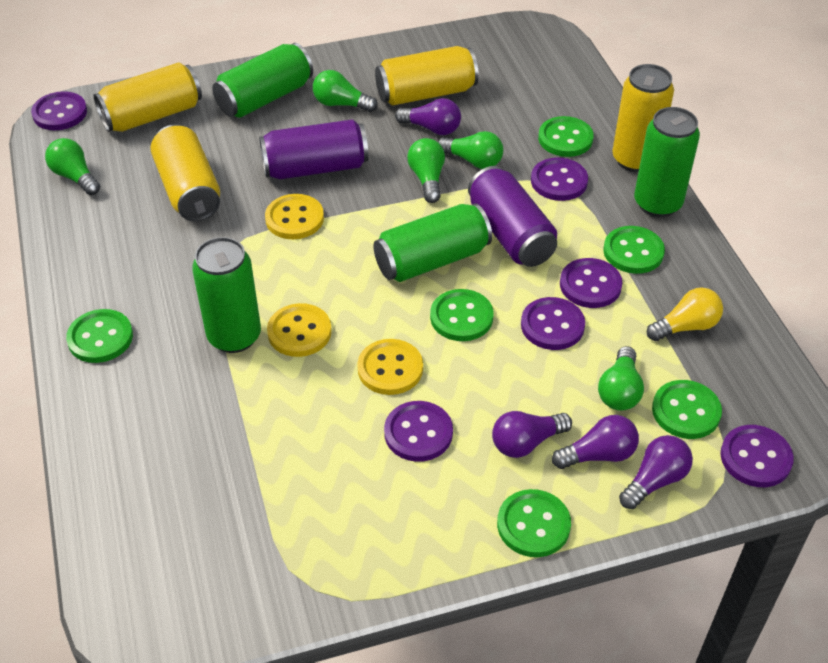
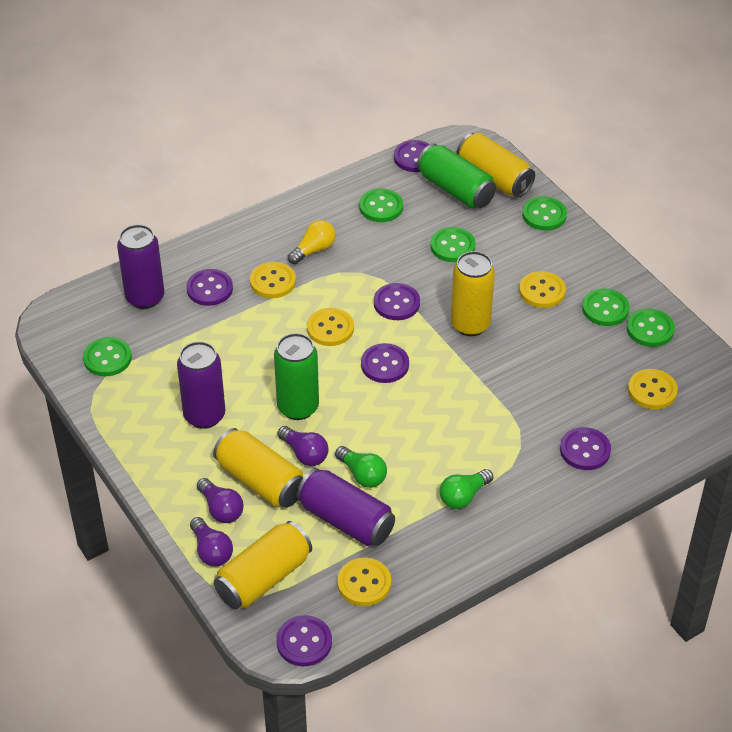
green can: [192,237,261,353] [212,43,313,118] [373,204,492,282] [634,107,700,217] = 4 -> [274,333,319,420] [417,144,496,208] = 2
green light bulb: [45,138,100,195] [313,70,378,112] [407,138,445,203] [438,131,503,169] [598,346,644,411] = 5 -> [335,446,387,488] [439,469,493,509] = 2
purple can: [259,119,369,179] [468,166,557,267] = 2 -> [117,224,165,309] [177,341,225,429] [296,468,395,546] = 3
purple light bulb: [395,98,461,135] [492,411,572,458] [552,415,639,469] [619,435,693,509] = 4 -> [190,517,233,566] [197,478,244,523] [277,426,329,466] = 3
yellow button: [265,194,324,239] [267,303,332,357] [357,339,423,395] = 3 -> [250,262,296,298] [307,308,354,346] [337,558,391,606] [519,271,566,308] [628,369,678,409] = 5

